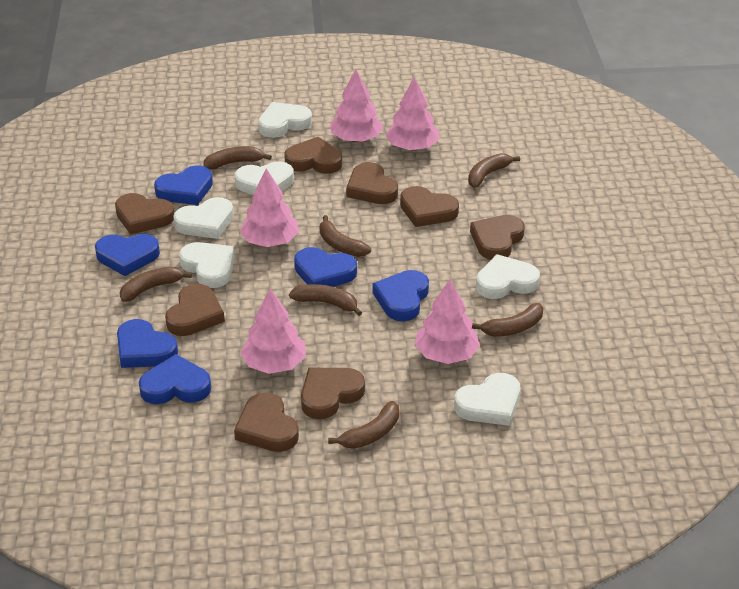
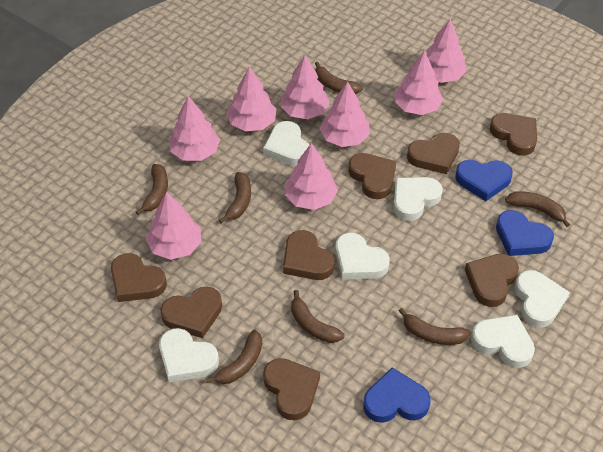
blue heart: [95,234,160,276] [117,319,178,368] [139,354,211,404] [154,165,213,205] [294,247,357,287] [372,270,429,321] = 6 -> [363,367,431,423] [455,160,513,201] [496,210,554,256] = 3
pink tree: [240,168,299,247] [240,289,306,374] [330,69,383,142] [385,77,439,151] [415,279,480,364] = 5 -> [146,192,201,260] [169,96,220,161] [227,67,277,131] [281,55,330,119] [285,143,338,210] [319,82,370,147] [394,50,443,115] [426,19,467,83] = 8

